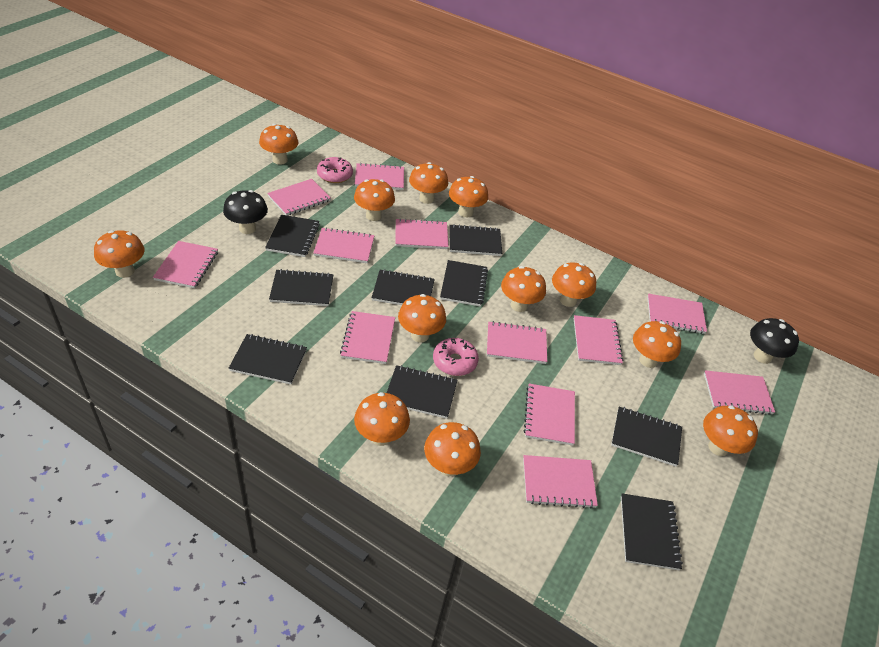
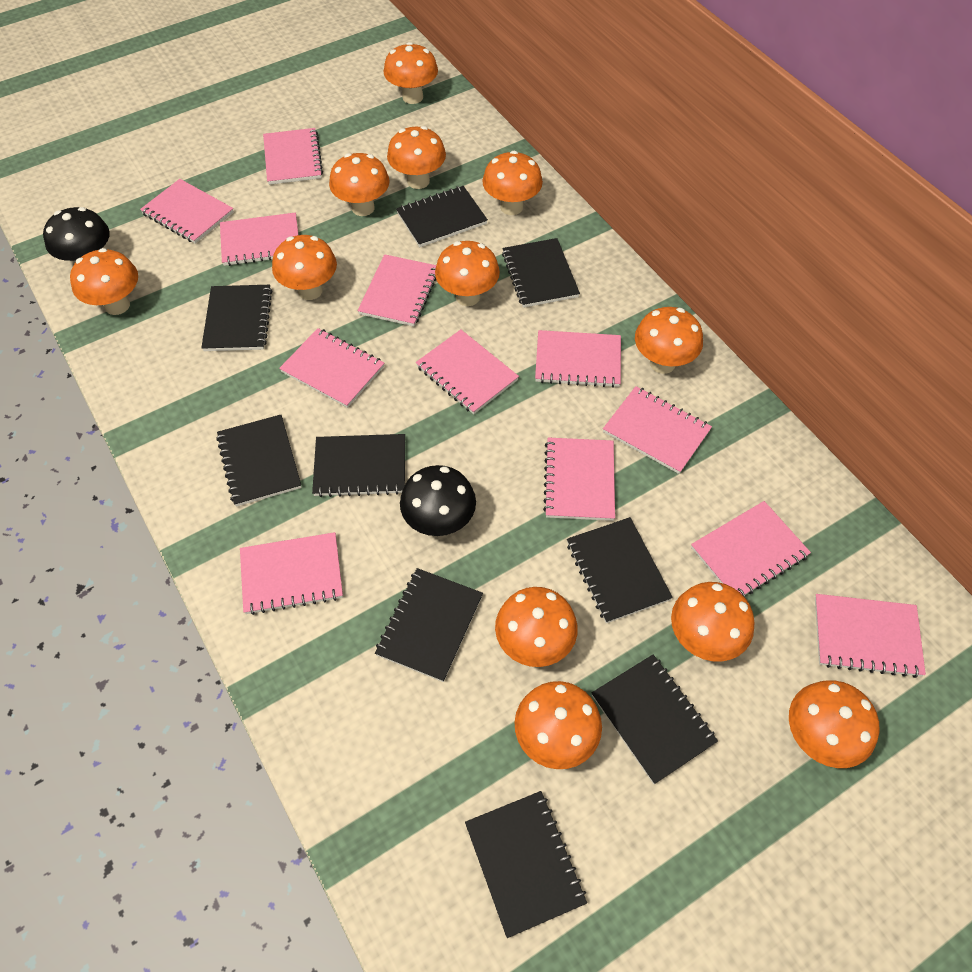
pink donut: [317,157,353,183] [433,338,479,376] = 2 -> none = 0

